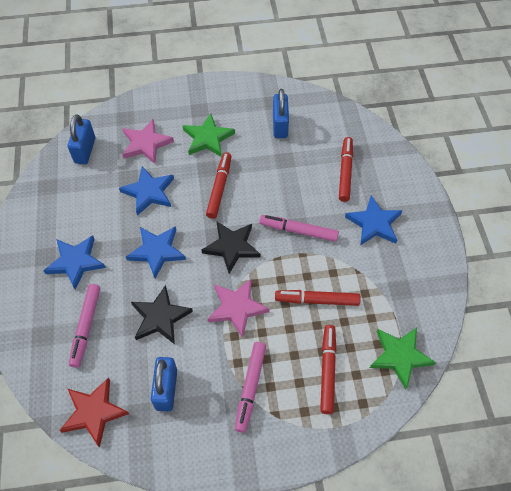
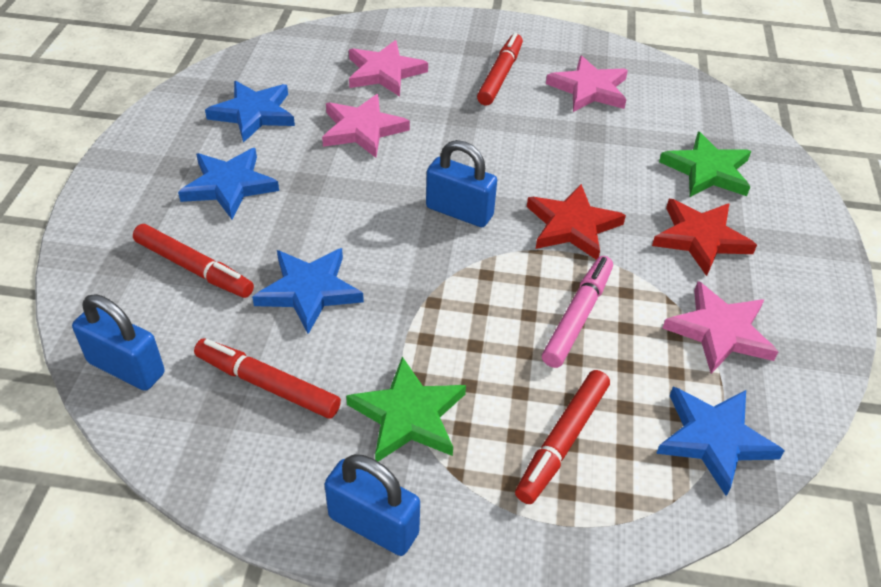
black star: [131,285,193,344] [201,222,260,274] = 2 -> none = 0
pink marker: [69,284,100,368] [235,342,266,433] [259,215,339,242] = 3 -> [542,256,613,368] = 1
pink star: [122,119,174,164] [208,279,270,338] = 2 -> [322,94,410,158] [349,40,428,97] [546,56,628,112] [663,281,778,374] = 4
red star: [59,378,129,447] = 1 -> [527,184,626,260] [652,199,757,276] = 2

